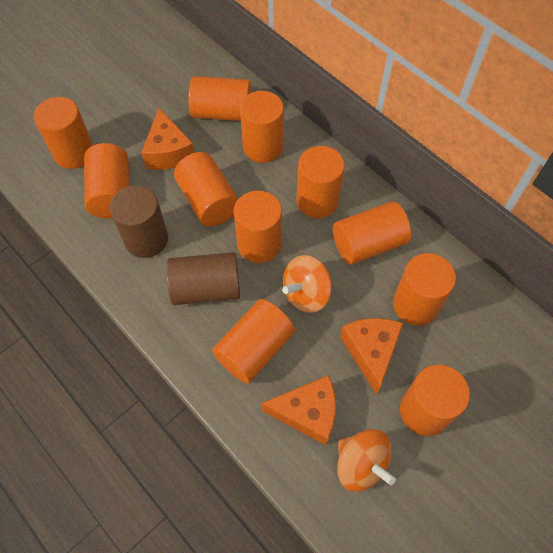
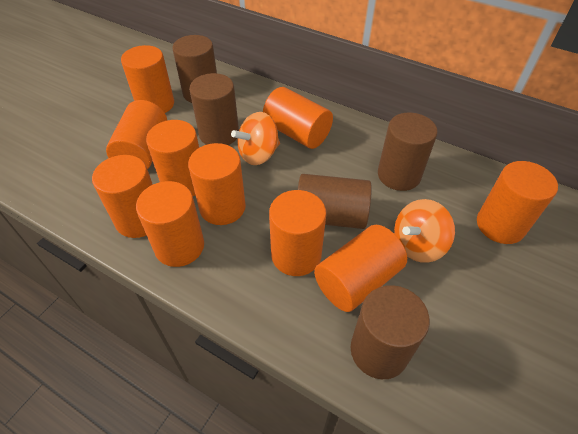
brown cylinder: [110,185,168,258] [167,252,240,305] = 2 -> [173,35,217,103] [189,73,239,145] [298,174,372,229] [351,285,430,379] [378,112,438,191] = 5
orange cheese: [141,108,195,170] [262,375,336,445] [340,318,403,395] = 3 -> none = 0
orange cylinder: [34,97,93,169] [84,143,130,218] [174,152,238,226] [188,76,251,121] [212,299,295,384] [233,191,282,263] [240,91,284,163] [296,146,345,218] [333,201,411,265] [393,253,456,326] [400,365,470,436] = 11 -> [92,155,153,238] [106,100,167,169] [121,45,174,113] [136,181,204,267] [146,120,199,196] [188,143,246,225] [263,87,333,149] [269,190,326,276] [314,225,407,312] [477,161,558,244] = 10

